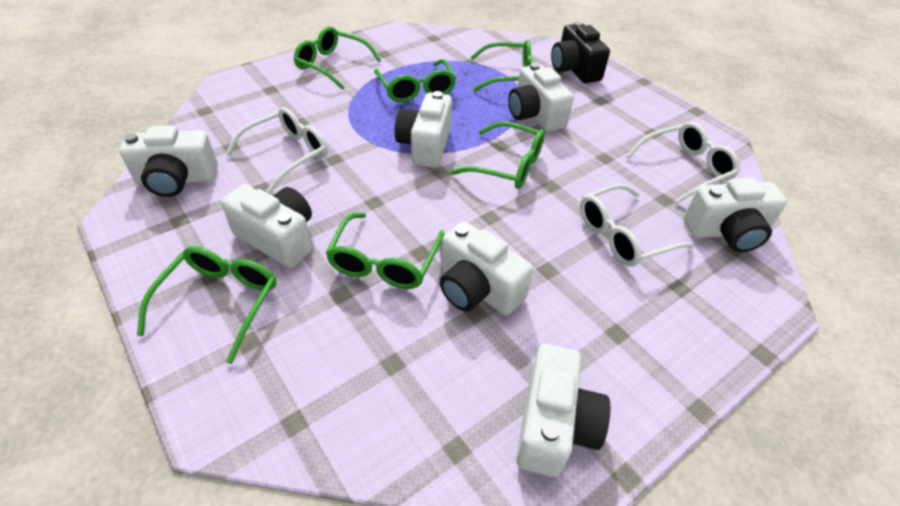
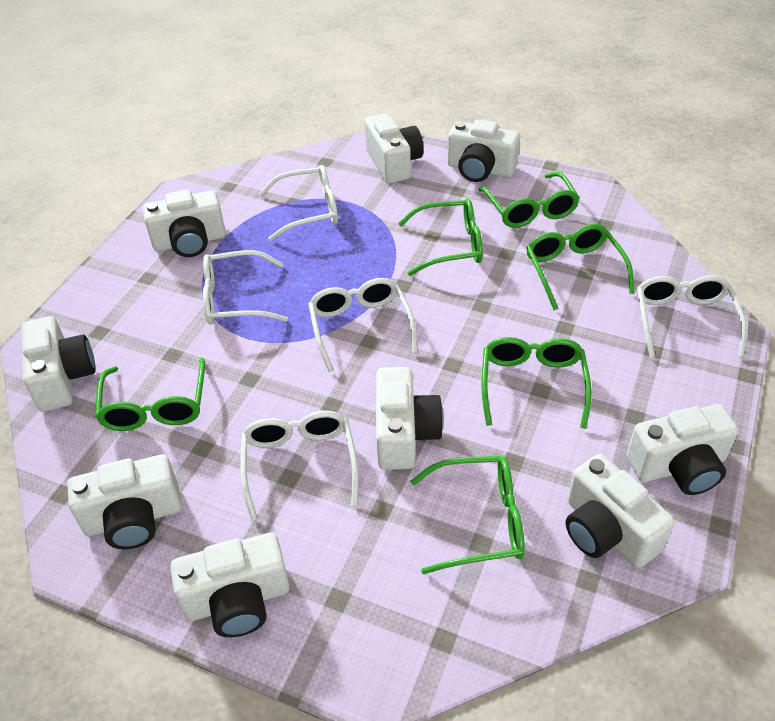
black camera: [551,21,610,83] = 1 -> none = 0
white camera: [119,126,218,197] [221,184,312,268] [395,91,452,168] [440,221,533,315] [508,63,574,132] [516,344,610,477] [683,178,787,252] = 7 -> [21,316,96,412] [67,454,182,549] [143,190,226,257] [170,533,290,637] [365,113,424,184] [376,367,444,470] [448,119,520,182] [566,454,675,568] [626,404,739,495] = 9
white glasses: [225,107,328,193] [580,184,694,267] [626,122,740,204] = 3 -> [203,250,288,325] [240,411,359,521] [259,165,338,241] [308,278,417,372] [637,275,747,358] = 5

